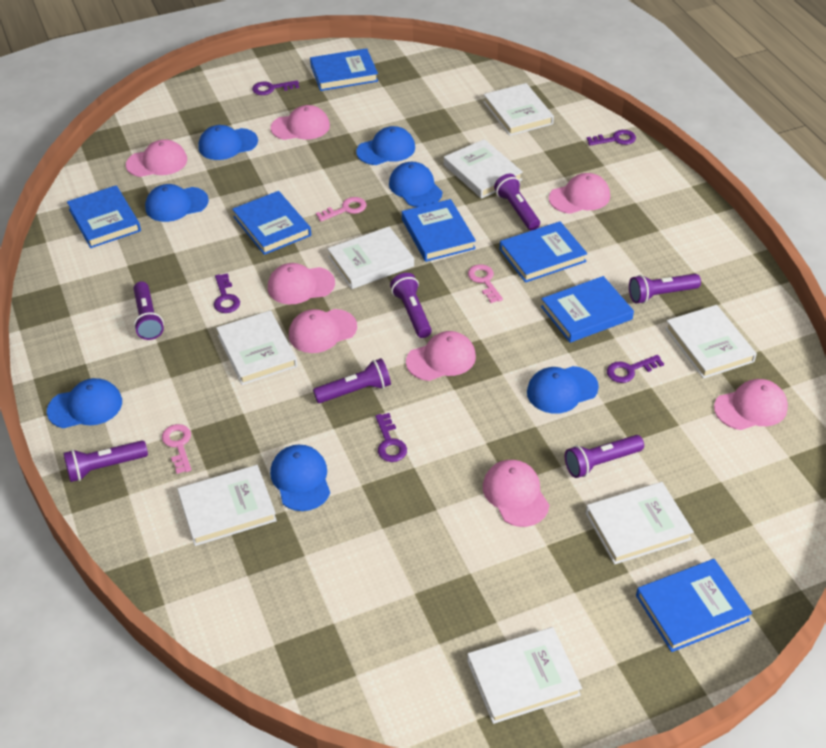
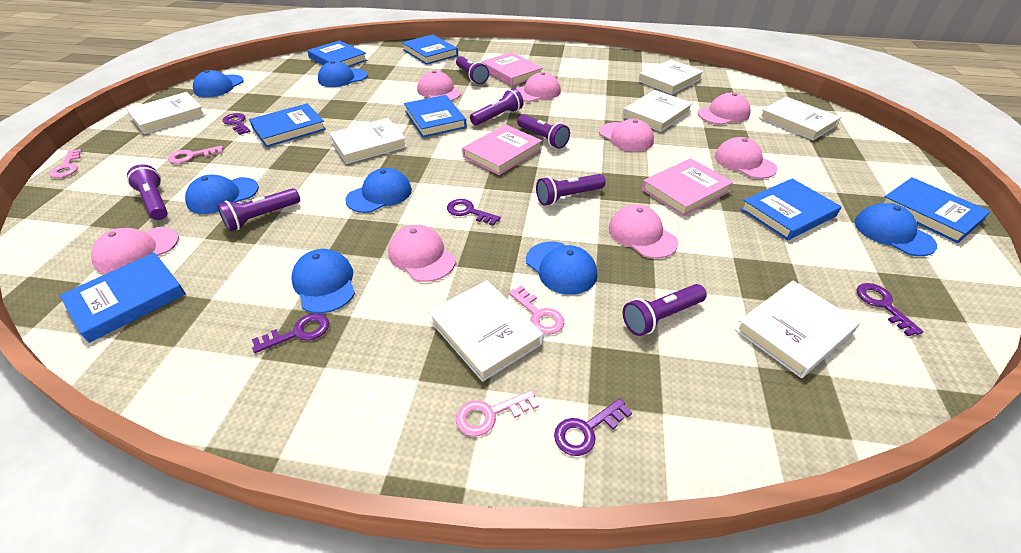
pink book: none = 0 -> [462,124,542,175] [482,52,543,86] [642,158,734,216] = 3
pink key: [162,424,191,474] [316,197,366,222] [468,264,503,303] = 3 -> [49,149,82,178] [168,146,223,164] [456,390,539,437] [509,285,564,335] = 4
white book: [177,465,277,546] [216,310,298,385] [327,227,414,289] [444,139,523,199] [467,627,582,724] [484,83,554,136] [586,482,694,565] [665,305,757,379] = 8 -> [126,92,206,134] [329,118,407,164] [428,280,544,382] [622,90,693,132] [639,59,704,94] [735,281,860,378] [759,97,841,140] = 7

